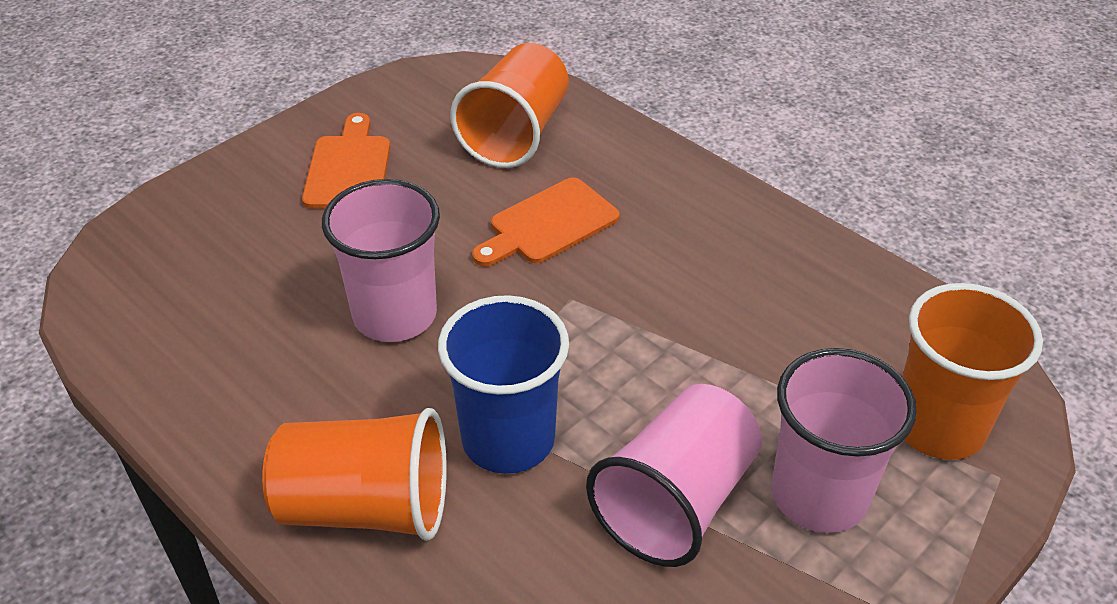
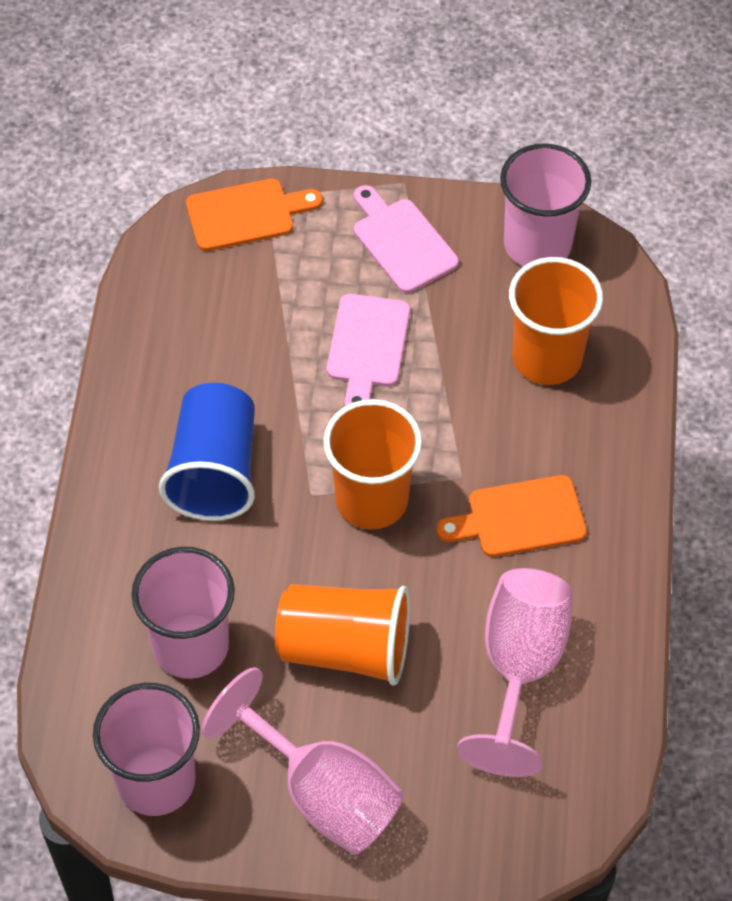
pink cutting board: none = 0 -> [327,294,410,406] [354,185,459,293] = 2
pink goblet: none = 0 -> [201,667,404,855] [457,568,573,777] = 2

